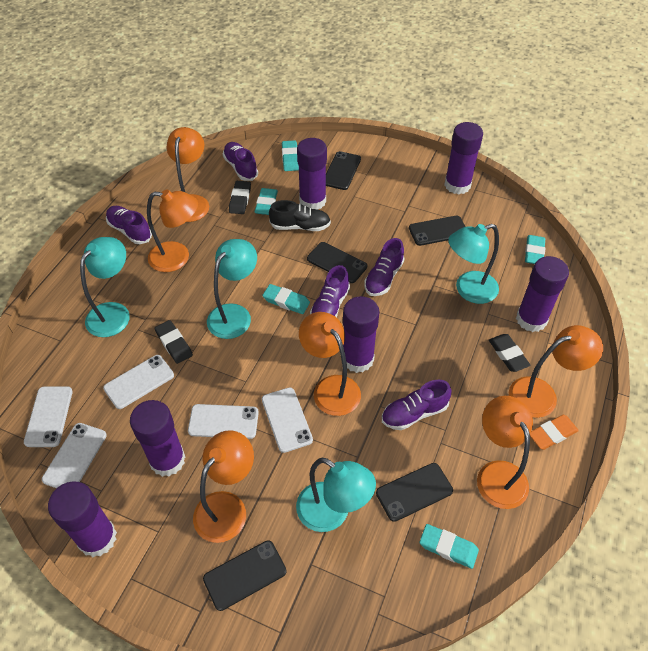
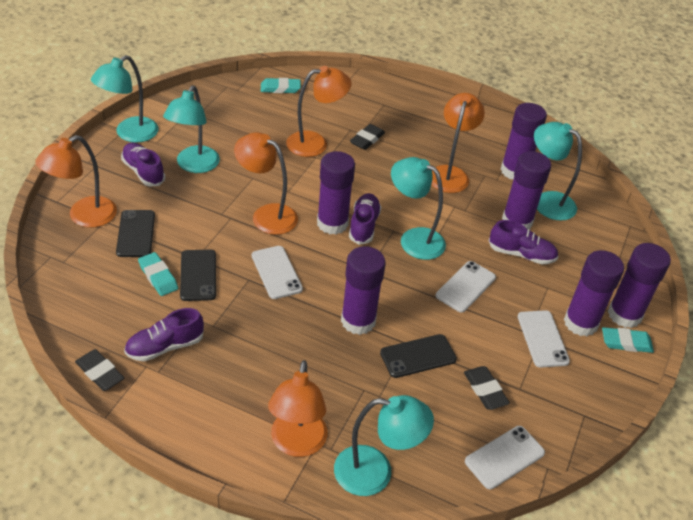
black phone: [203,540,287,611] [307,242,367,283] [326,151,361,190] [376,463,453,522] [409,216,466,246] = 5 -> [116,210,155,257] [180,250,216,301] [380,334,457,378] = 3
black shoe: [269,200,331,231] = 1 -> none = 0
orange eraser: [530,415,579,450] = 1 -> none = 0
orange lamp: [147,189,198,272] [167,127,209,222] [193,430,254,543] [299,312,361,416] [477,396,533,509] [509,325,603,418] = 6 -> [35,135,117,228] [234,132,298,235] [268,360,327,457] [286,66,352,157] [431,93,485,193] = 5
purple shoe: [106,206,152,244] [223,142,258,181] [310,265,350,318] [364,238,405,296] [382,380,452,430] = 5 -> [121,143,165,187] [124,308,204,361] [349,193,381,245] [488,220,558,264] = 4
turquoise eraser: [254,188,278,215] [262,284,310,314] [282,140,299,171] [420,524,479,569] [525,235,545,264] = 5 -> [138,252,178,296] [261,78,301,93] [602,327,654,353] = 3
turquoise lamp: [80,237,130,337] [207,239,257,339] [296,458,376,532] [448,224,499,304] = 4 -> [91,55,159,143] [163,85,220,173] [334,395,434,496] [391,157,446,260] [534,122,582,221] = 5
white phone: [24,386,73,447] [42,423,107,488] [103,355,174,409] [188,404,259,439] [262,387,313,453] = 5 -> [252,246,303,299] [436,261,496,313] [465,426,545,489] [518,310,570,368] = 4

